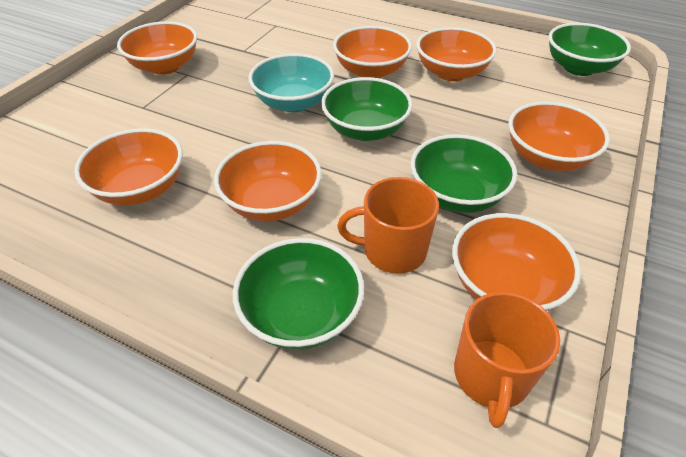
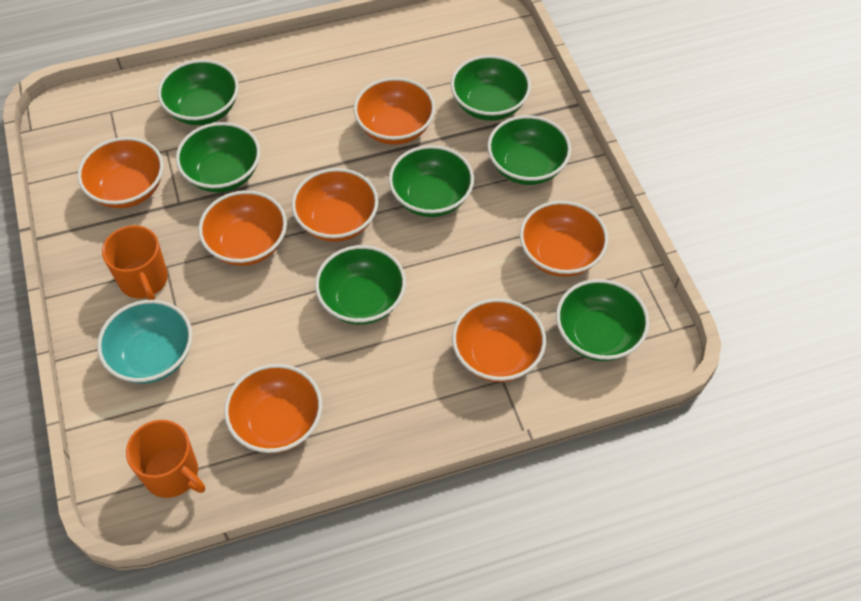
green bowl: [233,238,364,350] [321,77,413,141] [410,134,517,213] [548,23,631,76] = 4 -> [158,59,239,125] [176,122,260,193] [315,245,406,325] [389,145,474,217] [451,55,531,121] [487,115,571,185] [556,279,649,361] = 7

